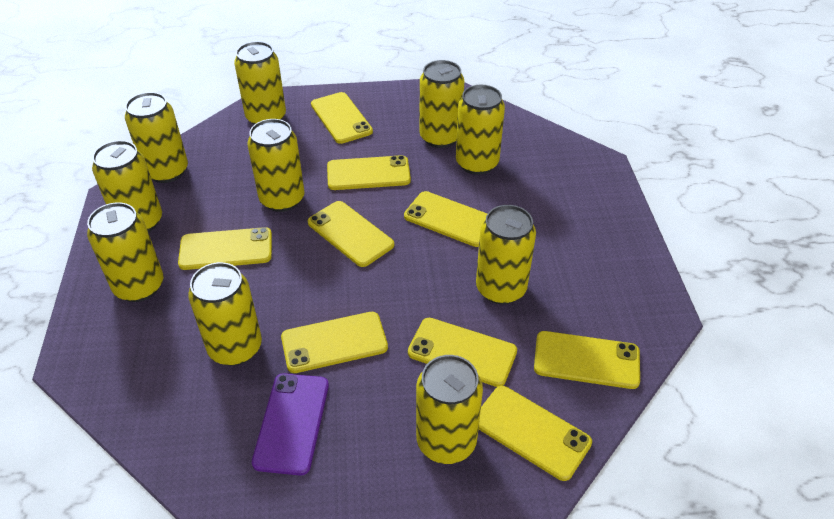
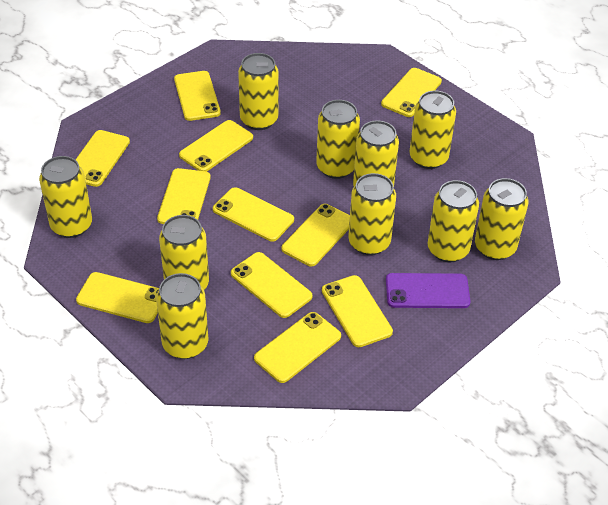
yellow phone: [178,227,272,270] [281,312,388,373] [308,201,394,267] [311,92,373,144] [327,155,411,190] [404,191,487,247] [408,318,517,387] [479,386,592,481] [534,331,640,389] = 9 -> [75,130,130,187] [76,272,159,323] [157,168,211,224] [174,71,221,121] [179,120,253,172] [213,187,294,242] [231,252,313,318] [254,312,341,383] [281,204,350,266] [322,275,393,347] [381,68,442,117] = 11

